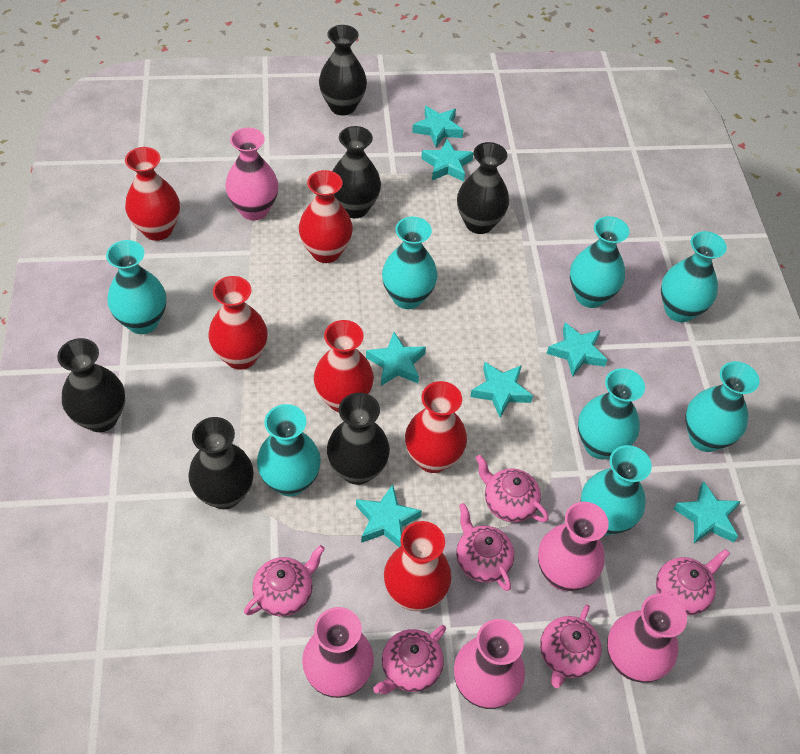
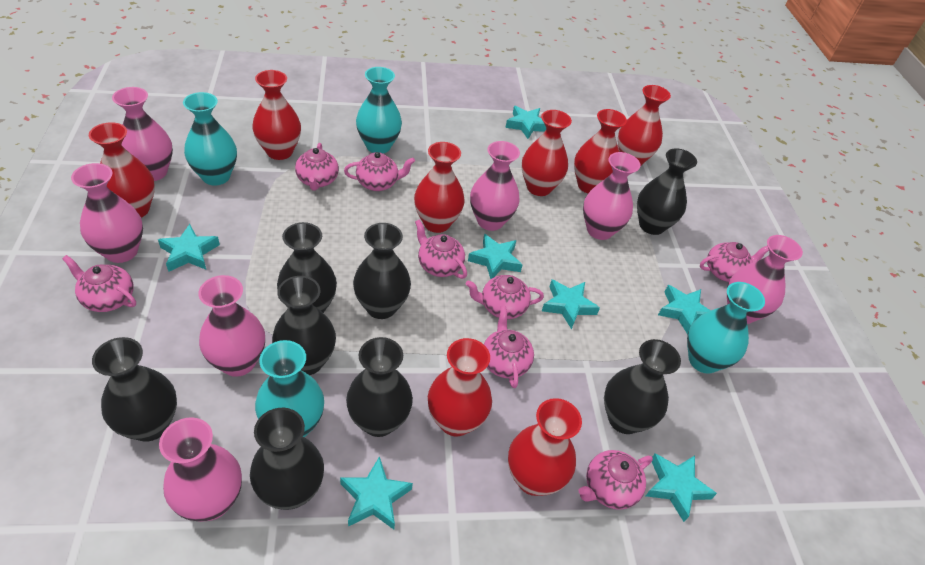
black vase: [57,338,125,432] [188,417,254,509] [319,25,367,115] [327,393,390,485] [333,126,381,218] [457,142,509,234] = 6 -> [92,337,177,442] [250,408,324,510] [272,276,336,375] [277,222,337,313] [346,337,413,437] [353,223,411,319] [604,339,681,434] [637,148,697,235] = 8
pink teapot: [244,545,325,617] [373,625,446,694] [456,503,514,591] [476,455,549,522] [540,604,602,688] [656,549,730,615] = 6 -> [62,255,136,312] [295,143,339,191] [344,152,415,191] [415,220,467,279] [465,275,544,319] [484,306,534,388] [579,450,653,510] [700,242,769,282] = 8
pink vase: [225,128,278,221] [302,607,374,698] [454,619,525,709] [538,502,609,591] [607,593,687,683] = 5 -> [71,163,143,263] [112,87,173,181] [159,417,242,522] [198,275,265,377] [470,141,520,231] [583,152,641,240] [727,235,803,324] = 7
red vase: [125,147,180,241] [208,276,267,370] [299,170,353,263] [314,320,374,412] [384,521,452,611] [405,381,467,473] = 6 -> [89,122,155,218] [252,70,301,160] [414,142,465,233] [428,338,492,436] [508,398,582,496] [522,110,572,196] [574,109,627,193] [618,85,671,165] = 8
turquoise vase: [106,240,166,334] [257,404,321,497] [382,217,437,309] [570,216,629,308] [578,368,645,460] [580,445,652,535] [661,231,727,323] [685,361,760,452] = 8 -> [183,92,237,185] [255,340,324,437] [356,67,402,154] [687,282,765,374] = 4

